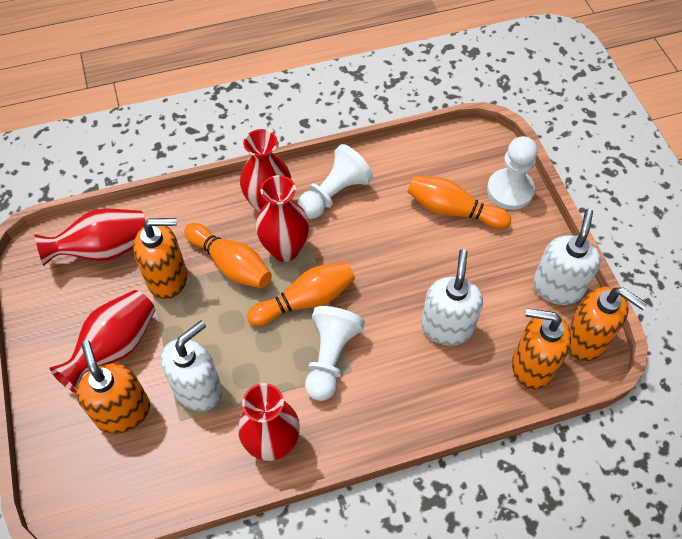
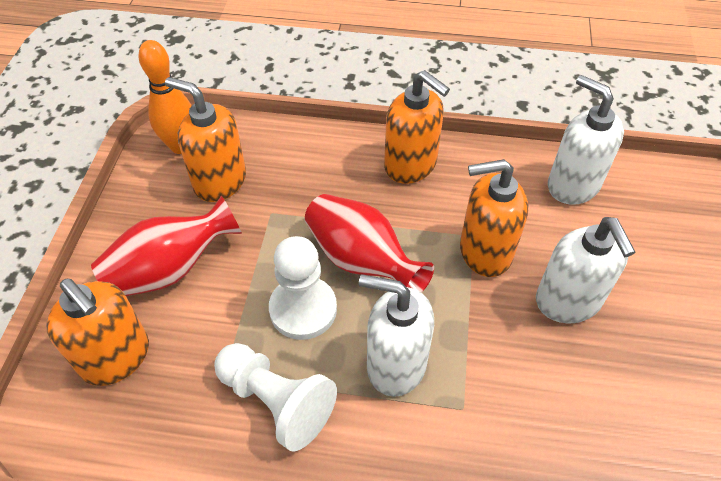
orange bowling pin: [184,223,272,288] [247,262,355,326] [407,176,511,229] = 3 -> [139,40,192,154] = 1
red vase: [34,208,146,266] [49,290,155,393] [238,383,300,461] [240,129,291,213] [256,175,309,262] = 5 -> [91,196,242,296] [305,194,434,293] = 2
white pawn: [298,144,373,219] [305,306,365,401] [487,136,538,210] = 3 -> [214,343,337,451] [269,236,337,340] = 2

